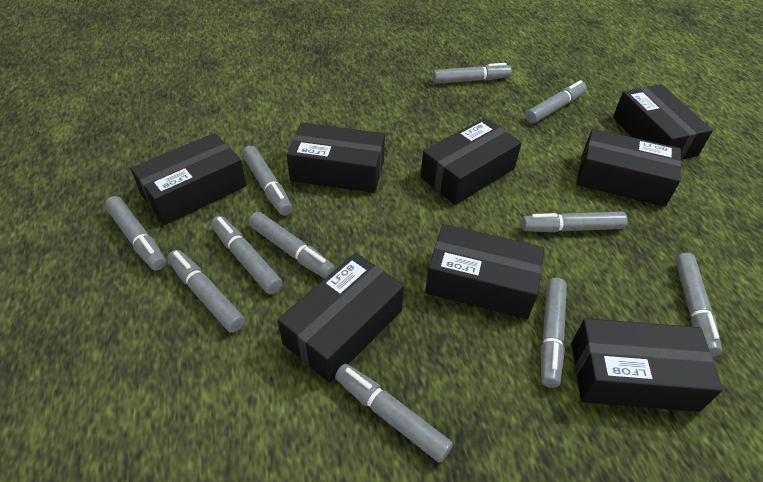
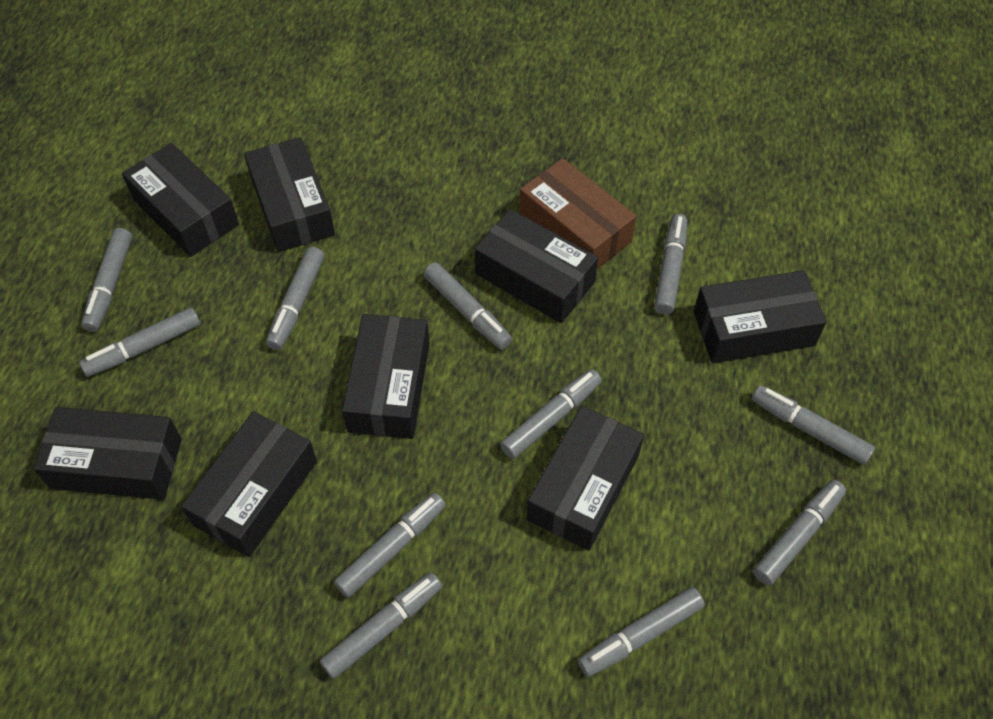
brown box: none = 0 -> [519,158,636,269] = 1

